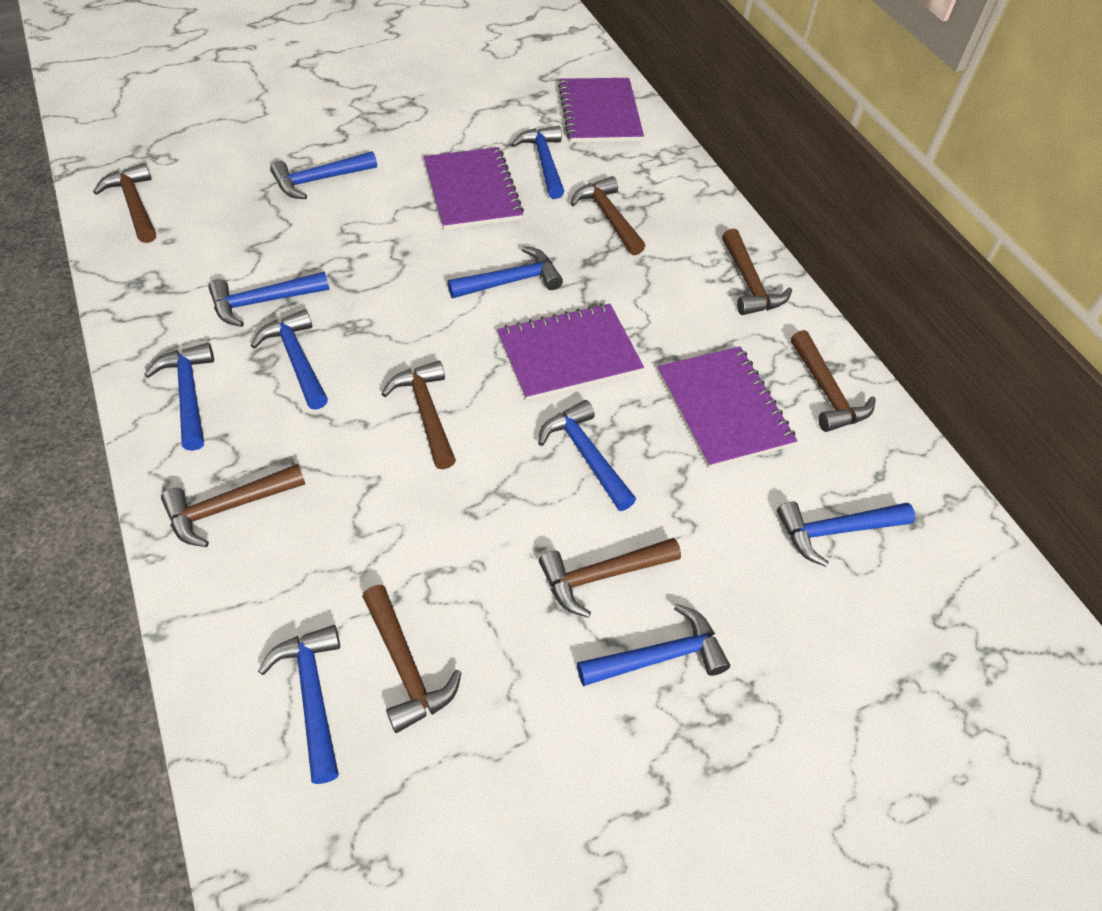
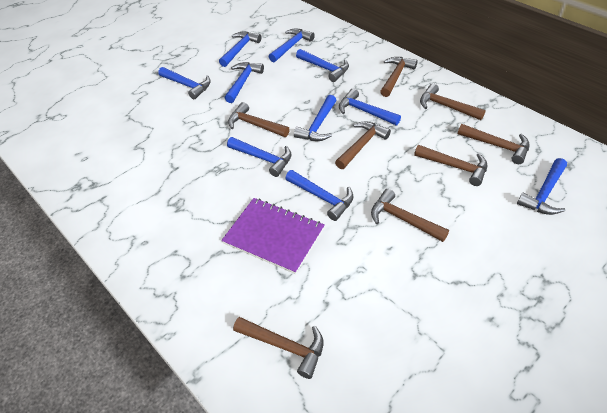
purple notebook: [424,147,524,230] [497,303,644,401] [558,78,644,143] [658,347,797,468] = 4 -> [221,198,325,274] = 1

